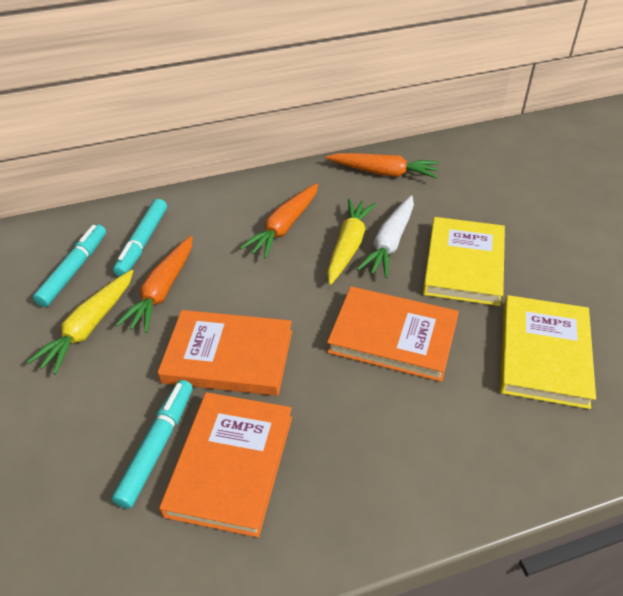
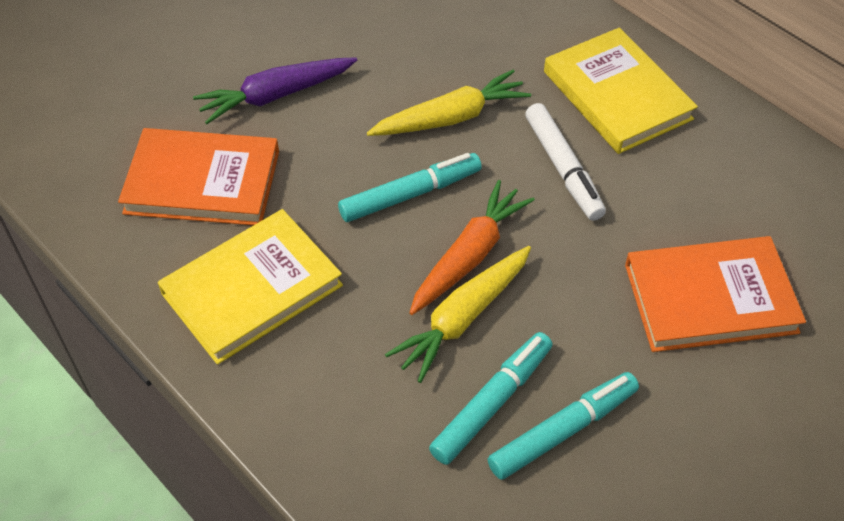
orange book: [158,310,292,396] [159,392,292,538] [327,287,459,382] = 3 -> [118,128,279,225] [625,236,806,352] = 2
orange carrot: [116,236,193,333] [240,183,318,259] [326,153,439,179] = 3 -> [409,180,535,315] = 1
purple carrot: none = 0 -> [193,57,357,124] = 1
white carrot: [357,195,414,278] = 1 -> none = 0
white marker: none = 0 -> [525,103,606,221] = 1

